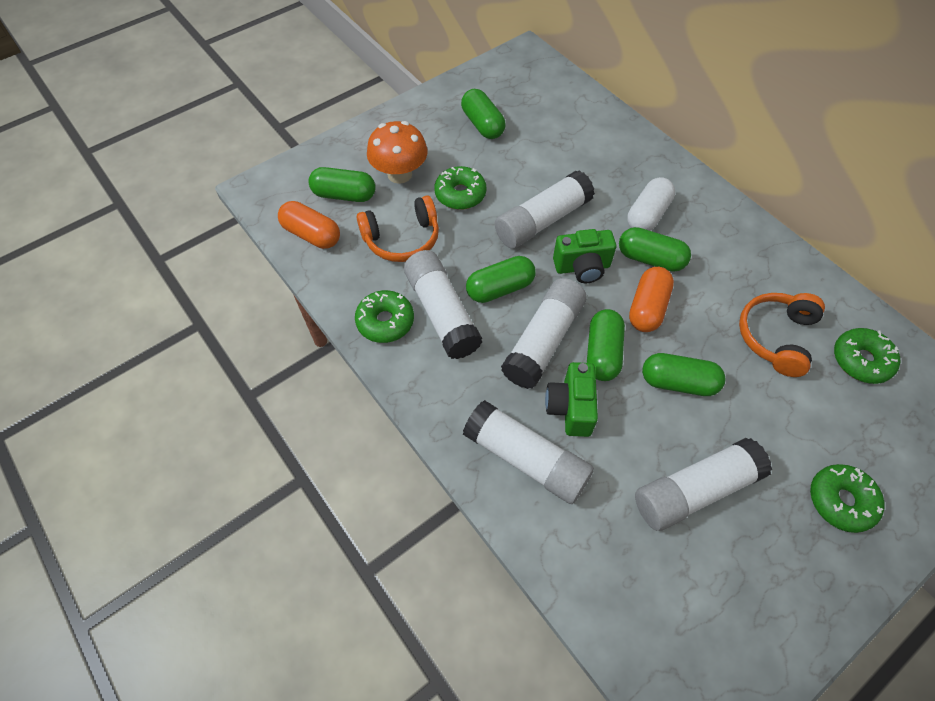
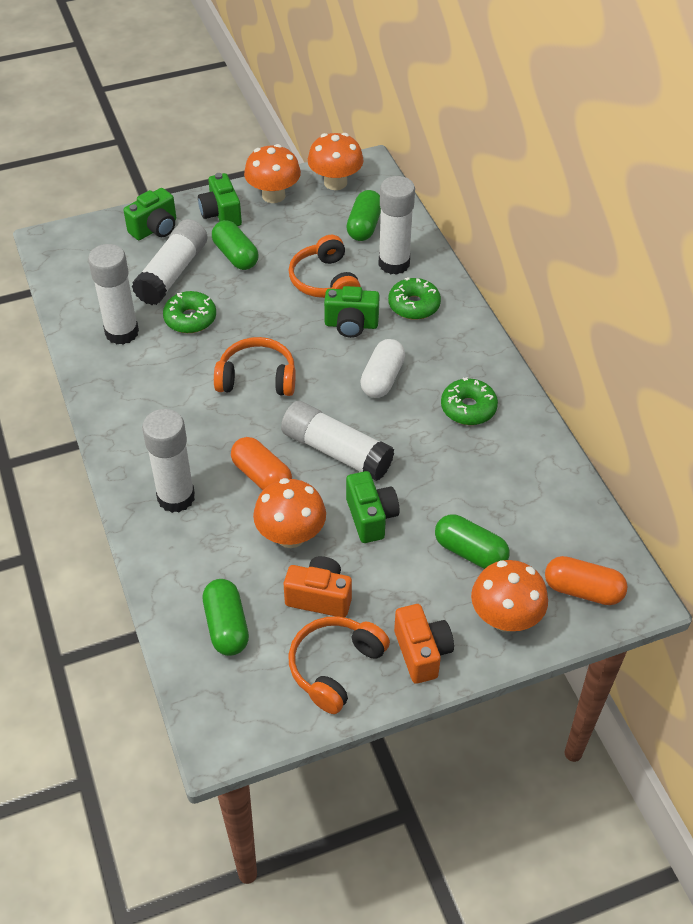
green camera: [545,362,598,437] [553,229,616,283] = 2 -> [124,188,176,240] [198,173,242,226] [324,286,380,338] [346,471,399,543] = 4
green capsule: [308,167,376,202] [461,89,506,139] [466,256,536,303] [587,309,625,381] [619,227,691,272] [642,353,725,396] = 6 -> [203,579,249,656] [212,220,259,270] [346,190,381,241] [435,514,510,569] = 4
green donut: [355,290,414,343] [434,166,487,210] [810,464,885,533] [834,328,900,384] = 4 -> [163,291,216,333] [388,277,441,320] [441,377,498,425] = 3
orange camera: none = 0 -> [284,556,352,618] [394,604,454,684] = 2
orange headphones: [357,195,439,262] [739,293,825,377] = 2 -> [214,337,296,396] [288,235,361,298] [289,616,390,714] = 3
orange mushroom: [367,121,428,184] = 1 -> [244,144,301,203] [253,478,326,548] [308,133,364,190] [471,560,548,632] = 4

